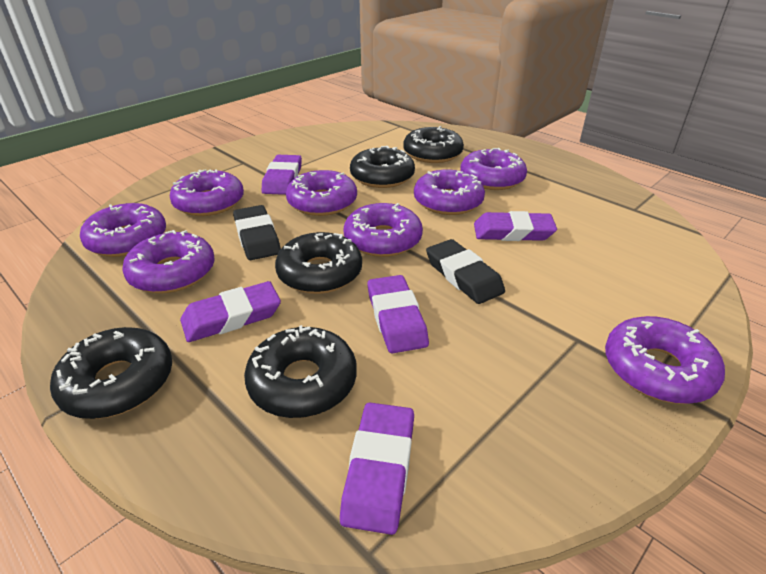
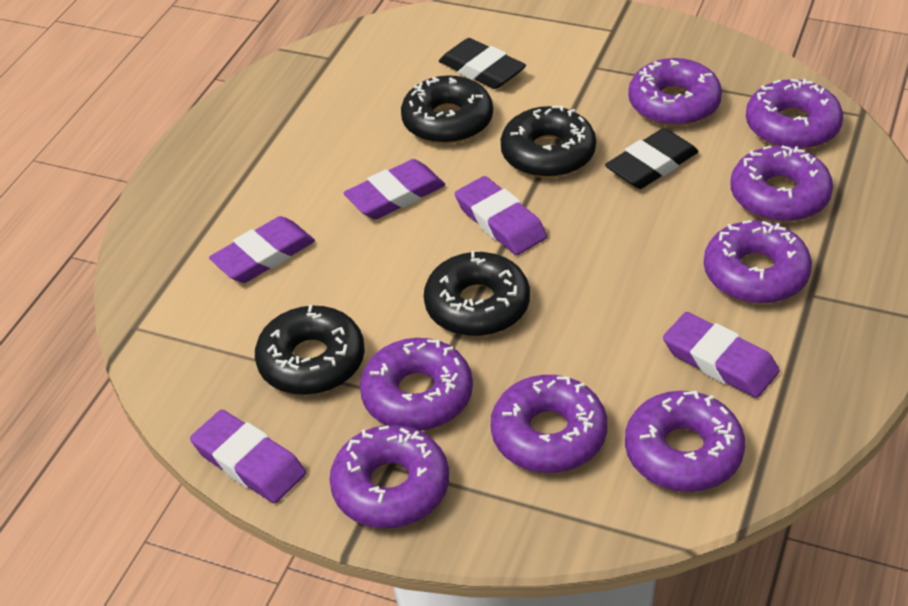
black donut: [50,327,172,419] [244,325,357,418] [275,232,362,294] [350,146,415,188] [404,126,464,163] = 5 -> [255,305,365,395] [401,75,493,144] [424,251,530,336] [501,105,596,178] = 4

